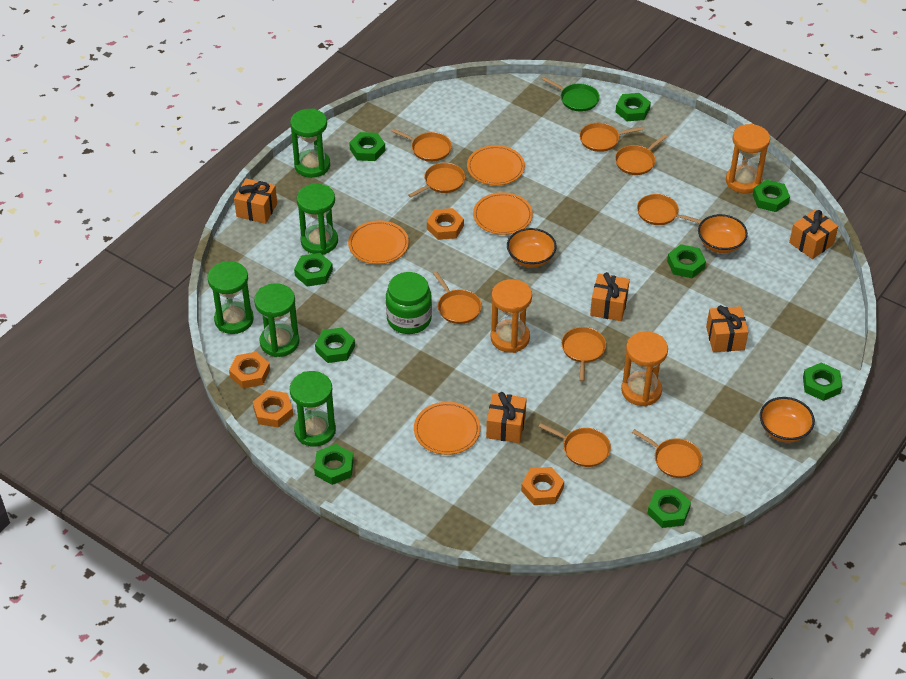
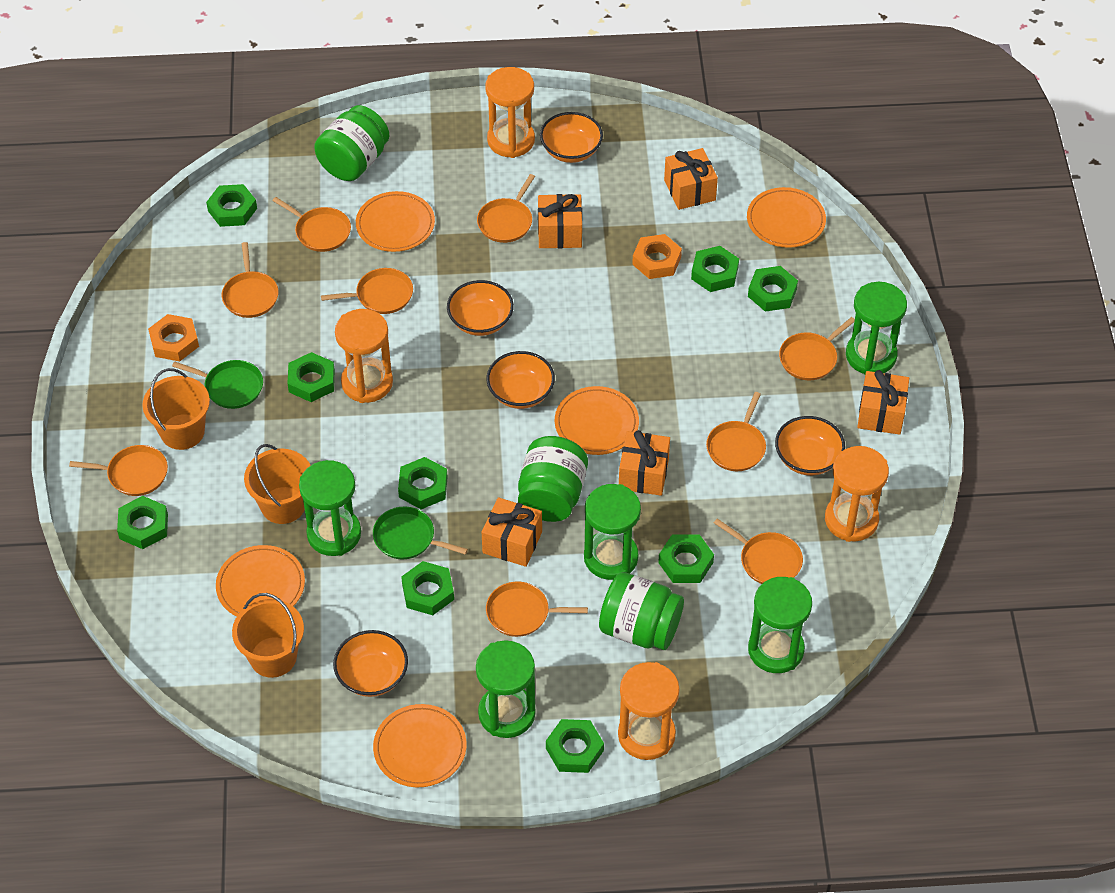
green jar: [386,272,432,334] = 1 -> [314,105,390,181] [518,436,588,522] [599,572,684,650] = 3
green pan: [542,77,600,112] = 1 -> [172,360,263,409] [373,507,468,559] = 2
orange bowl: [507,228,557,268] [698,214,748,253] [760,397,815,442] = 3 -> [333,630,408,697] [447,280,514,336] [486,351,555,409] [540,112,603,163] [775,416,845,476] = 5
orange bucket: none = 0 -> [142,368,210,450] [232,593,304,678] [244,444,311,524] = 3
orange hourglass: [490,279,532,353] [621,331,668,407] [726,124,770,193] = 3 -> [335,309,393,403] [485,67,535,158] [618,662,679,760] [825,446,889,542] = 4
orange nut: [229,352,270,389] [253,390,293,428] [427,208,464,240] [521,467,564,505] = 4 -> [148,314,199,361] [632,234,682,279] = 2
orange plate: [348,220,409,264] [414,402,480,455] [467,145,525,185] [473,192,533,235] = 4 -> [216,545,305,616] [356,191,435,252] [373,704,466,787] [555,386,639,455] [747,187,826,248] = 5

